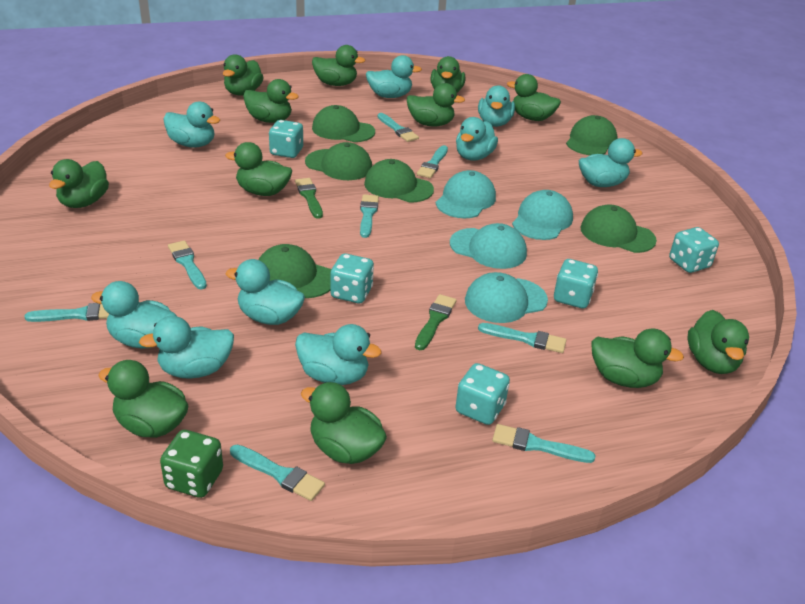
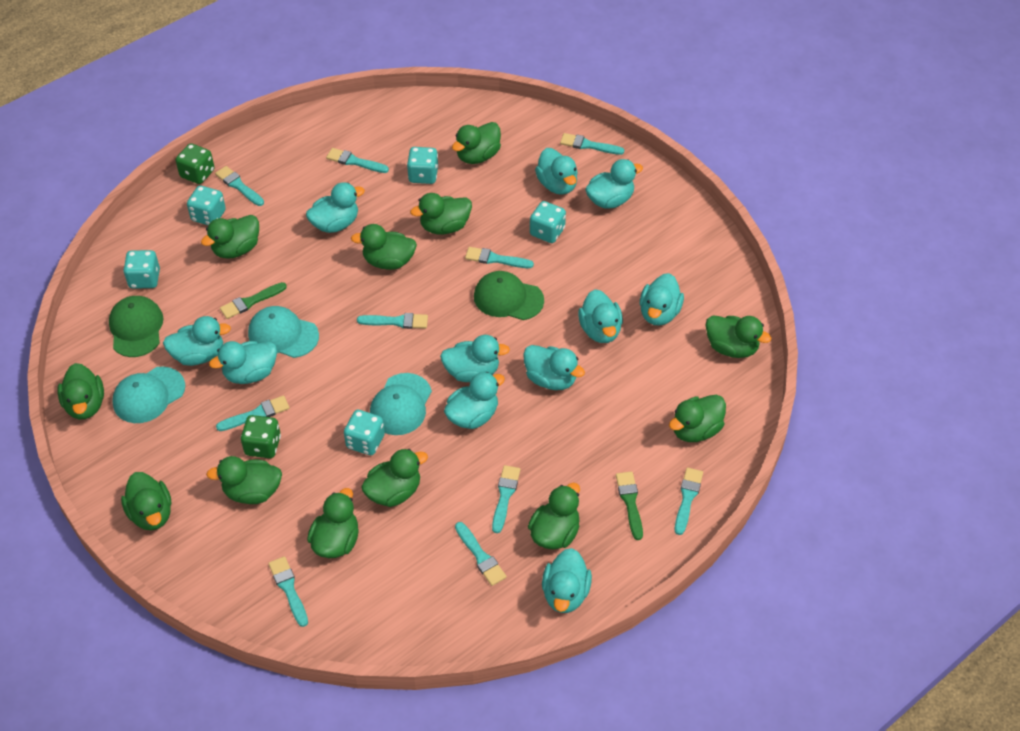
green cap: [259,244,331,298] [305,142,372,180] [312,105,375,142] [364,159,434,203] [566,115,618,155] [581,205,657,253] = 6 -> [109,296,164,357] [474,271,544,320] = 2
green dice: [160,430,223,498] = 1 -> [176,143,214,184] [241,415,281,458] = 2
turquoise brush: [24,303,109,322] [168,241,207,290] [230,445,325,501] [360,194,379,238] [377,113,419,142] [417,145,448,178] [478,323,566,353] [492,424,596,463] = 8 -> [215,166,264,206] [216,396,290,431] [268,556,308,627] [326,148,389,173] [357,313,428,329] [455,522,507,586] [465,247,534,268] [492,465,521,533] [560,133,624,155] [675,468,703,535] = 10
turquoise cap: [436,170,496,218] [450,223,527,269] [465,272,548,323] [512,190,573,240] = 4 -> [112,366,185,423] [248,306,319,358] [370,373,432,435] = 3
turquoise duck: [91,281,176,349] [139,316,234,379] [163,101,220,147] [226,259,305,325] [295,324,382,385] [366,55,422,98] [456,117,498,161] [478,85,515,127] [579,138,642,187] = 9 -> [163,316,231,366] [209,341,277,384] [306,182,365,233] [440,335,510,382] [444,372,505,429] [523,345,585,390] [535,148,578,195] [542,548,592,613] [578,289,623,343] [585,159,643,209] [640,273,684,326] = 11

